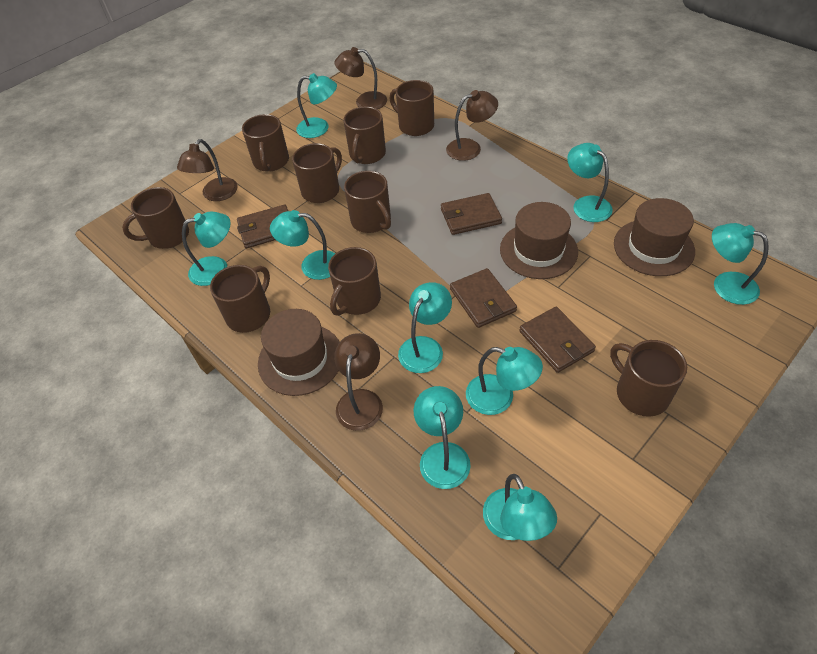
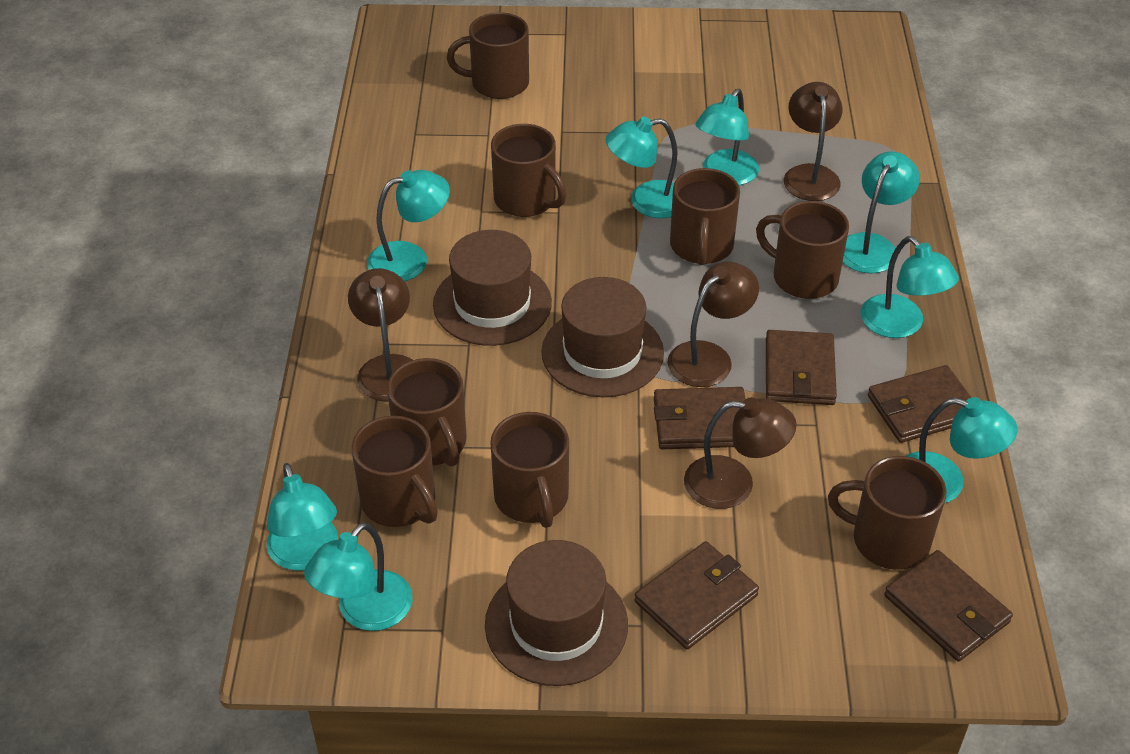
brown mug: [122,187,189,249] [210,265,270,333] [242,114,289,172] [292,143,342,203] [328,247,381,316] [344,107,386,164] [344,171,391,233] [389,80,434,136] [610,340,687,417] = 9 -> [352,416,438,527] [387,358,467,467] [447,12,529,99] [490,412,569,528] [491,124,567,217] [670,168,740,265] [756,201,849,299] [828,456,947,570] = 8
brown wallet: [237,205,288,248] [441,193,502,235] [450,268,517,328] [519,307,596,373] = 4 -> [635,541,759,649] [654,387,745,449] [766,330,837,405] [868,365,972,443] [884,550,1013,661] = 5
turquoise lamp: [182,211,231,286] [270,210,336,280] [296,73,337,138] [398,282,452,373] [414,386,471,489] [466,347,543,415] [483,474,557,541] [567,143,613,222] [712,223,769,305] = 9 -> [266,463,338,570] [304,522,412,631] [367,170,450,281] [606,117,678,218] [695,89,759,185] [843,152,920,273] [860,236,959,338] [906,397,1018,503] = 8

